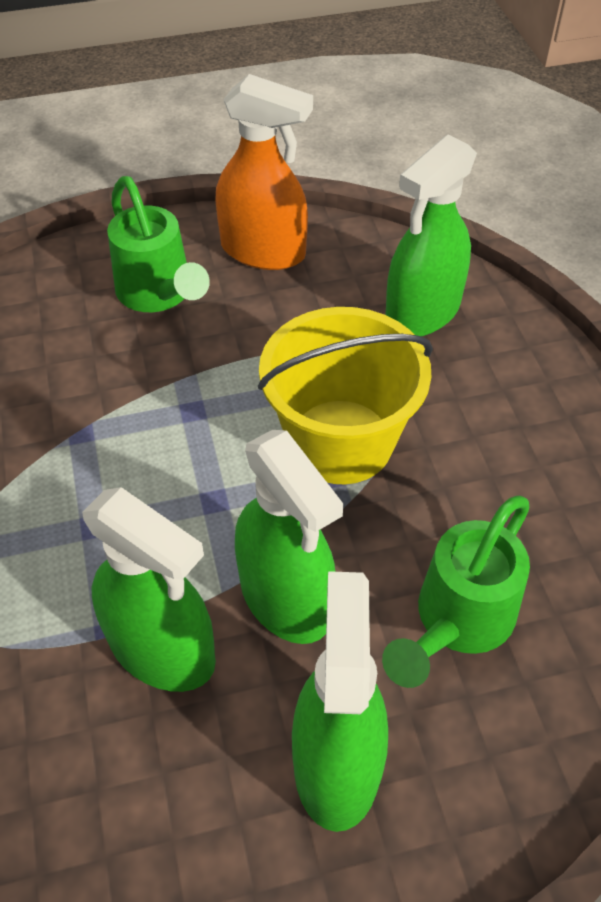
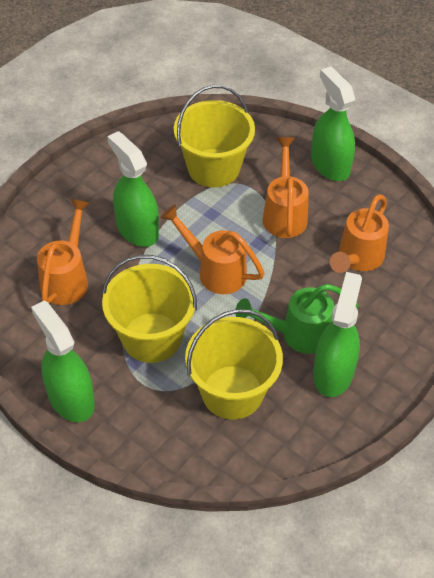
green watering can: [107,176,210,312] [382,496,530,688] = 2 -> [235,284,359,354] = 1
orange spray bottle: [215,74,313,270] = 1 -> none = 0
orange watering can: none = 0 -> [37,199,90,305] [160,204,265,294] [263,137,309,238] [330,194,389,273] = 4
yellow bucket: [258,307,433,484] = 1 -> [102,255,197,363] [174,85,255,187] [185,309,283,420] = 3

